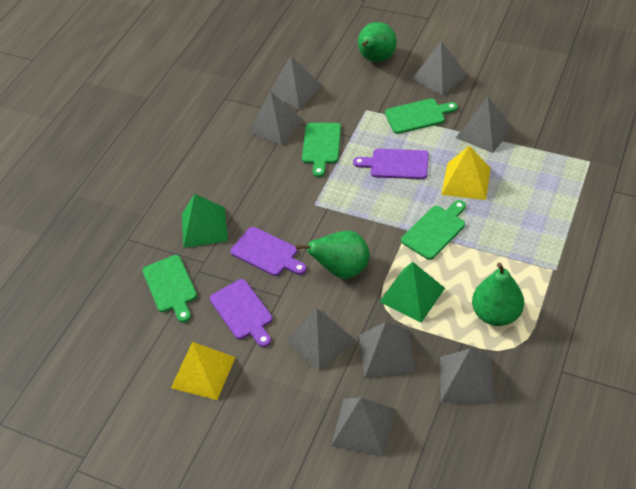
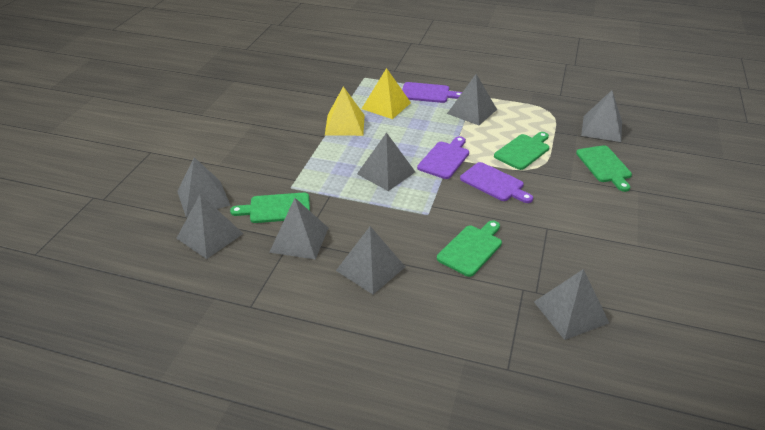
green pear: [296,231,370,279] [358,22,397,62] [472,263,524,326] = 3 -> none = 0
green pyramid: [182,194,228,248] [379,262,445,323] = 2 -> none = 0

